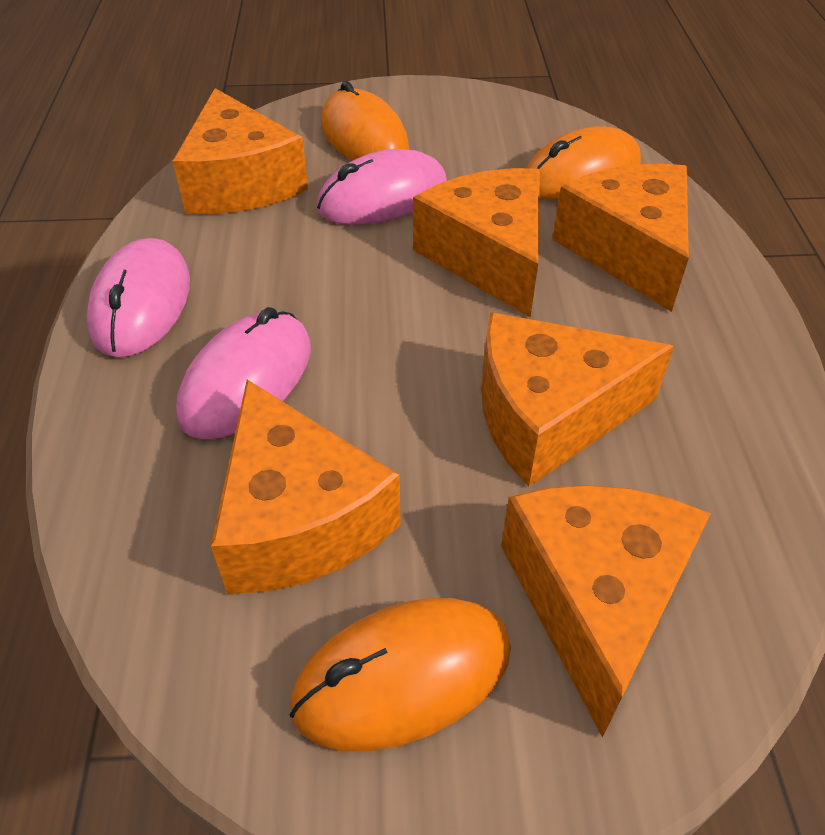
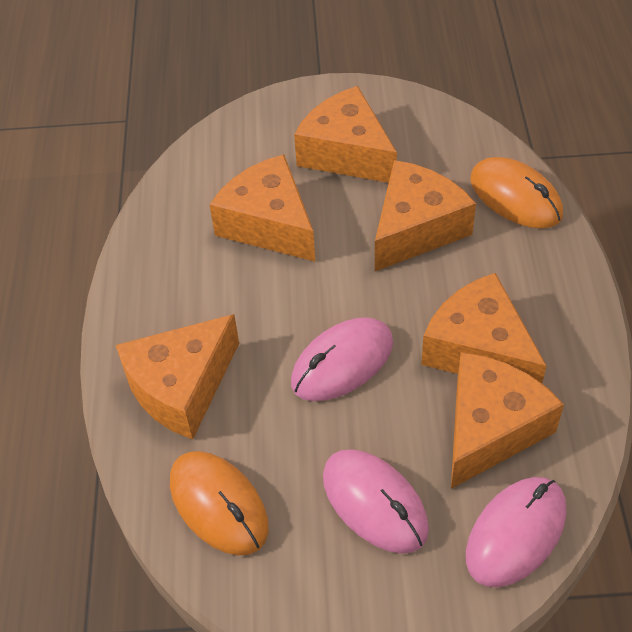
orange mouse: [290,598,511,751] [321,81,409,161] [527,126,641,200] = 3 -> [170,451,269,555] [470,157,563,229] = 2

